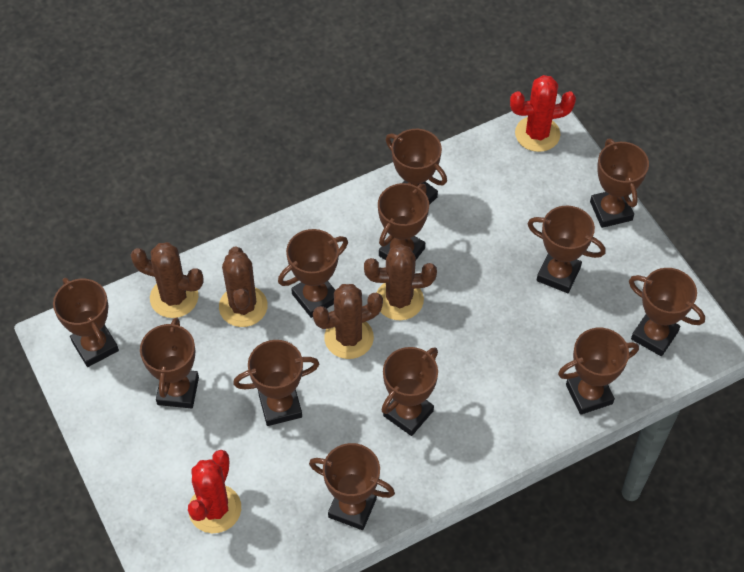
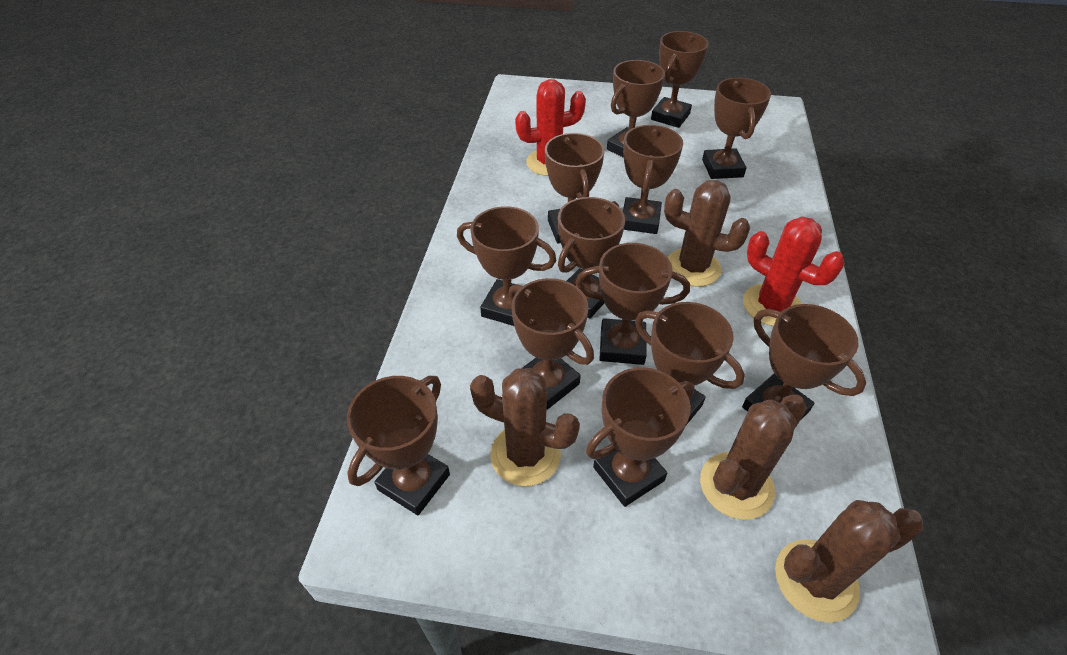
brown trophy: [53,278,119,367] [140,318,199,408] [233,340,319,426] [278,229,348,318] [309,443,395,530] [378,183,429,260] [382,347,438,436] [386,129,447,205] [528,206,606,293] [558,328,639,415] [590,139,649,228] [629,268,705,356] = 12 -> [347,376,450,515] [457,206,556,326] [508,278,594,410] [545,133,605,244] [558,197,625,318] [576,243,690,365] [586,367,695,507] [607,60,665,158] [623,125,683,234] [635,302,745,425] [651,31,709,128] [702,77,771,179] [742,304,866,421] = 13

